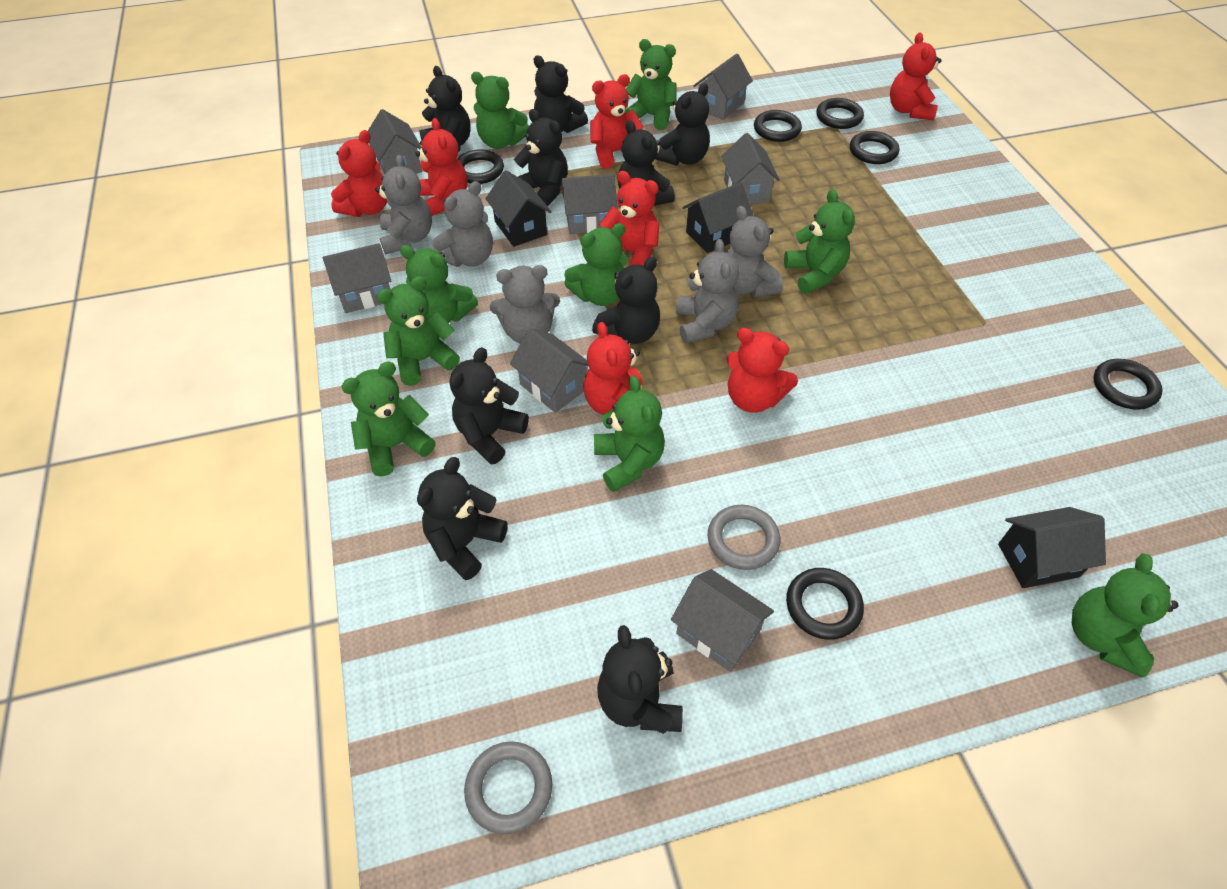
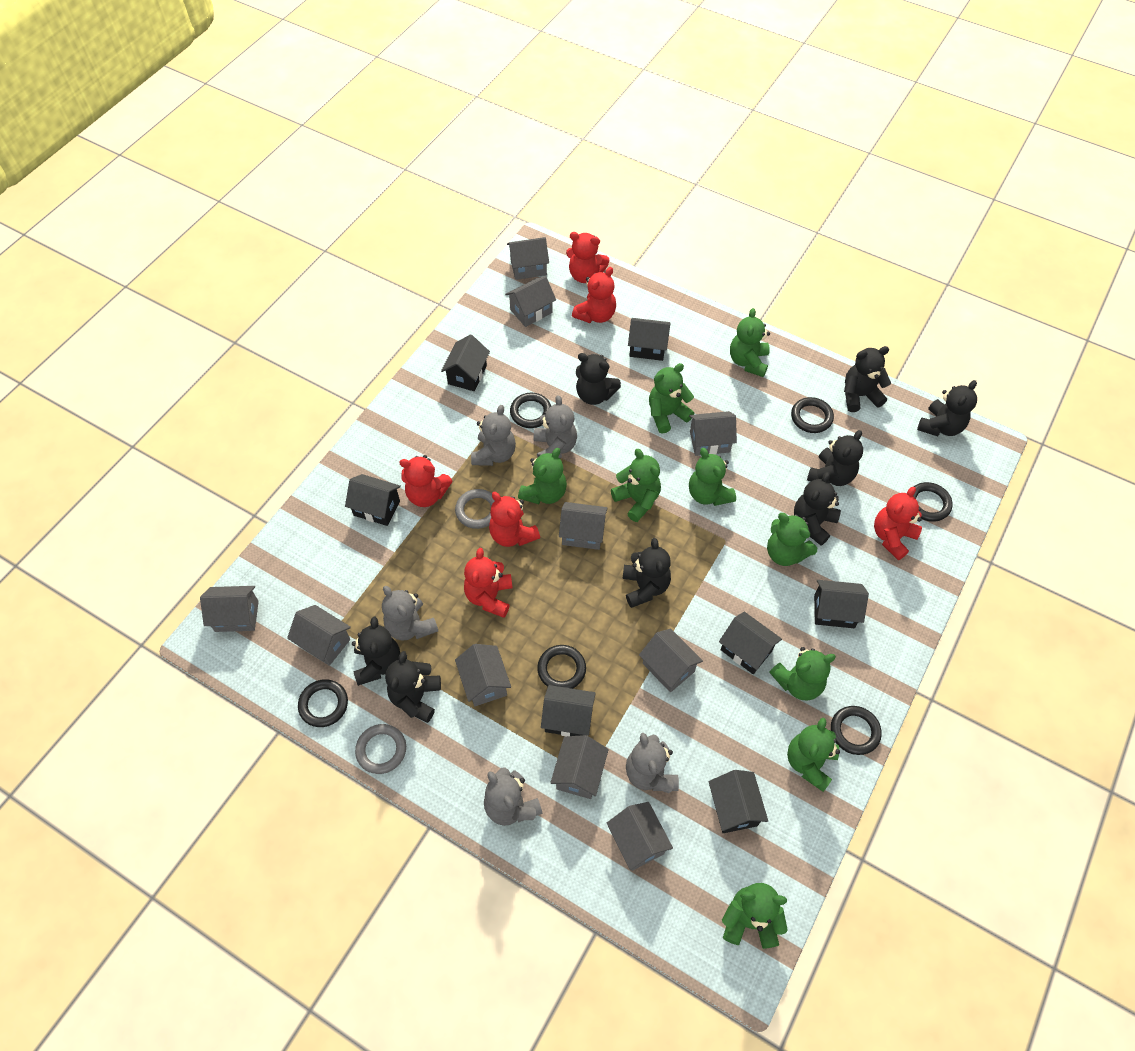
black house: [485,170,551,247] [683,182,753,253] [998,507,1106,588] = 3 -> [345,474,401,526] [441,334,490,391] [541,685,596,736] [628,318,671,361] [708,770,768,833] [719,612,782,674] [814,580,869,628] = 7
black teddy bear: [417,457,508,580] [419,66,471,152] [449,347,529,465] [514,109,568,206] [534,55,588,133] [592,257,660,344] [597,625,683,734] [618,120,675,206] [655,83,710,166] = 9 -> [352,617,400,686] [385,651,441,723] [576,353,621,405] [622,538,671,608] [794,472,841,545] [807,430,863,486] [844,346,891,412] [917,380,977,436] = 8
grey house: [323,243,391,313] [368,109,422,174] [510,328,588,413] [561,174,618,234] [671,569,774,672] [693,54,753,120] [721,133,780,204] = 7 -> [200,586,259,632] [287,605,351,666] [455,644,511,706] [505,276,556,327] [507,237,549,280] [550,735,609,799] [559,502,607,550] [607,802,673,871] [639,628,703,692] [689,411,737,456] = 10
red teddy bear: [331,130,387,217] [415,118,468,216] [583,322,642,414] [590,74,644,169] [599,171,660,266] [727,328,798,413] [890,33,942,120] = 7 -> [399,455,452,507] [464,548,513,618] [489,492,540,547] [566,232,610,283] [572,267,616,323] [874,487,922,560] = 6

